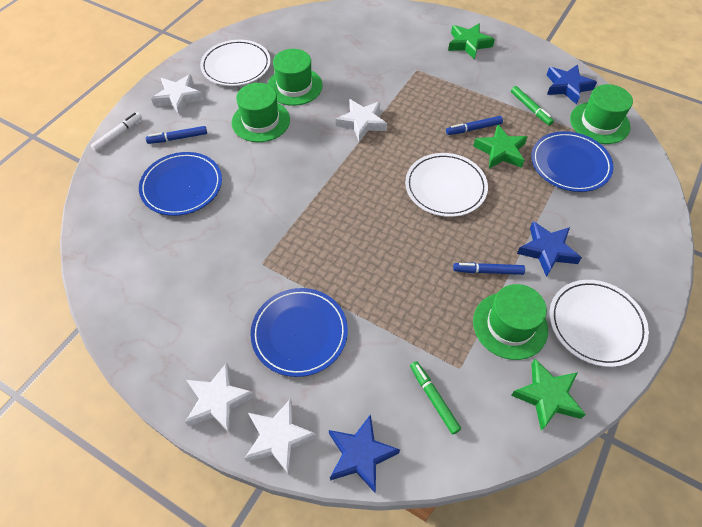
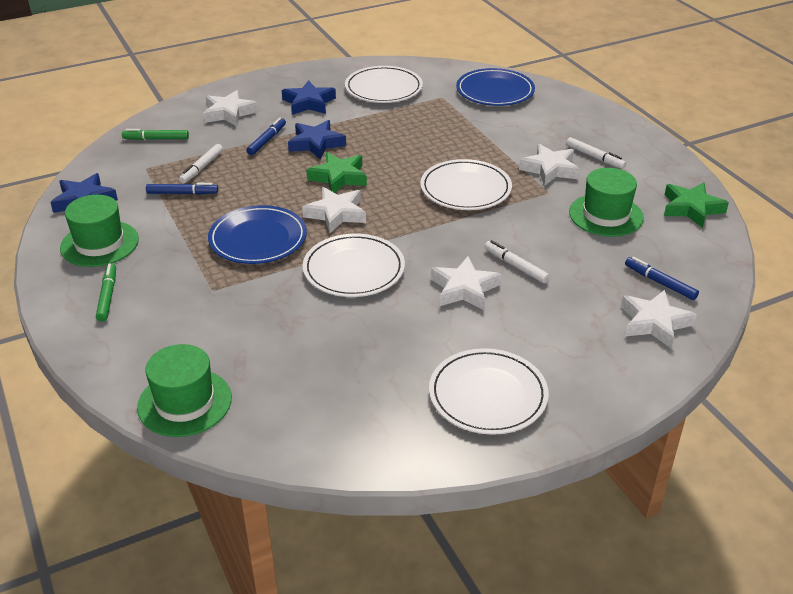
blue plate: [139,152,222,216] [250,288,348,377] [531,131,613,192] = 3 -> [208,205,307,264] [456,68,535,106] = 2
green hat: [232,83,290,142] [268,49,323,106] [473,284,548,360] [570,84,633,144] = 4 -> [60,195,139,267] [137,344,232,437] [569,168,644,237] = 3
green star: [448,23,495,60] [473,125,527,169] [511,359,586,431] = 3 -> [307,152,367,193] [664,182,729,228] = 2
white marker: [91,113,142,152] = 1 -> [179,144,223,184] [484,240,550,283] [566,137,626,169] = 3
white plate: [200,40,271,86] [405,153,488,217] [550,280,649,367] = 3 -> [302,234,405,297] [345,66,423,103] [420,159,512,210] [429,348,549,435] = 4
white star: [151,74,204,116] [185,363,255,434] [244,399,317,475] [336,99,387,142] = 4 -> [203,90,258,126] [302,187,366,233] [431,256,501,310] [519,144,580,186] [621,290,697,349] = 5

